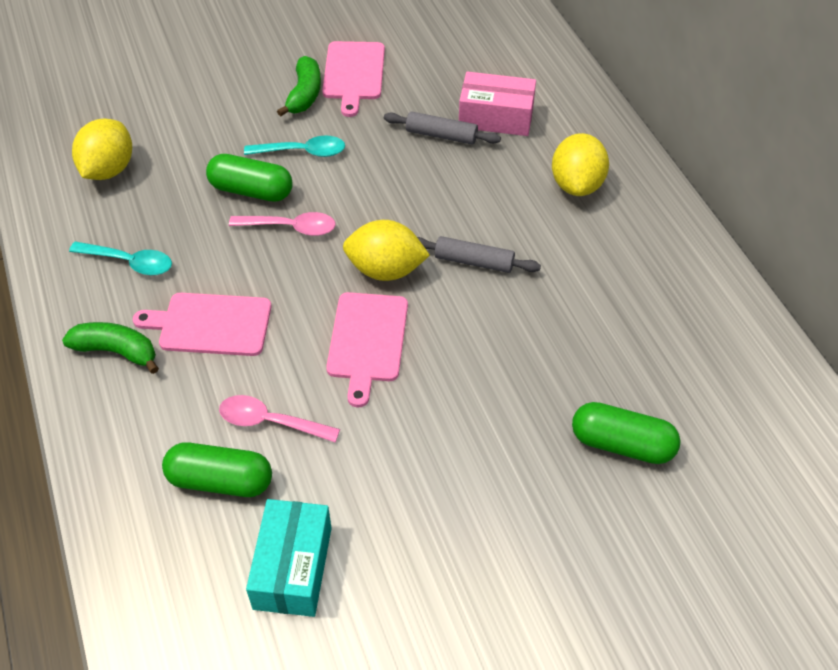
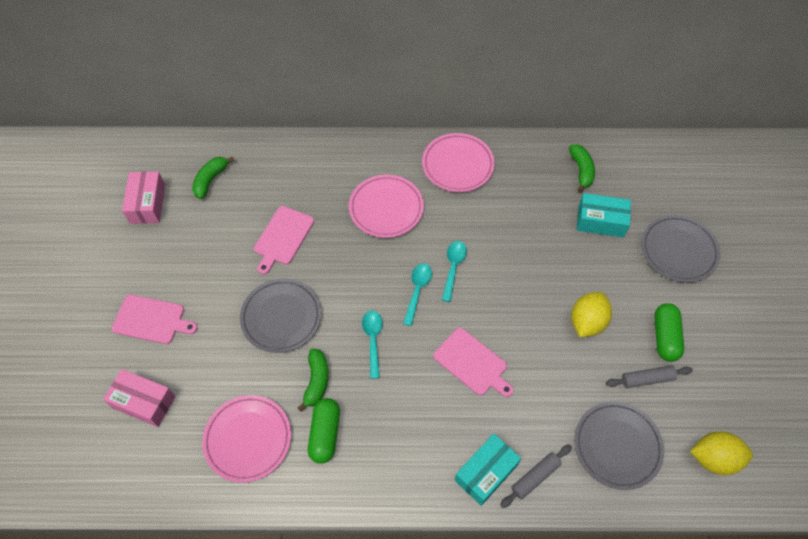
green banana: [62,322,159,374] [277,56,321,117] = 2 -> [192,157,234,199] [298,349,329,412] [569,144,595,193] = 3
green capsule: [162,442,272,497] [206,154,293,202] [572,402,681,464] = 3 -> [308,398,340,464] [655,303,684,362] = 2
grey plate: none = 0 -> [240,279,321,353] [574,402,664,490] [641,215,720,283] = 3
pink box: [459,72,536,136] = 1 -> [103,369,176,427] [122,171,165,224] = 2
pink plate: none = 0 -> [202,395,291,483] [349,175,424,238] [422,133,495,192] = 3
pink spoon: [219,395,340,442] [229,212,336,236] = 2 -> none = 0
turquoise box: [246,499,332,617] = 1 -> [455,434,521,506] [577,193,631,238] = 2
turquoise spoon: [69,242,172,275] [244,135,345,157] = 2 -> [362,310,383,379] [403,263,432,326] [442,241,467,302] = 3
yellow lemon: [72,119,132,180] [343,220,430,281] [552,133,609,196] = 3 -> [571,292,612,337] [690,432,753,475] = 2

